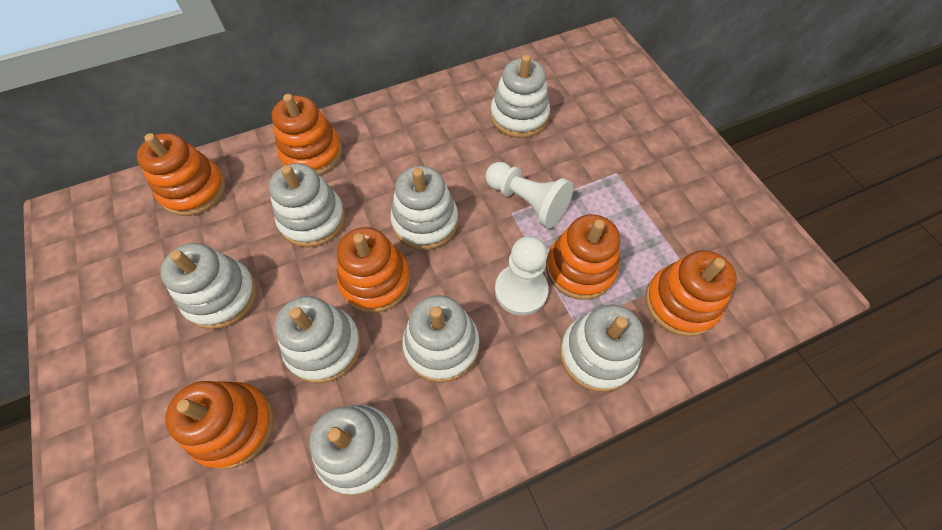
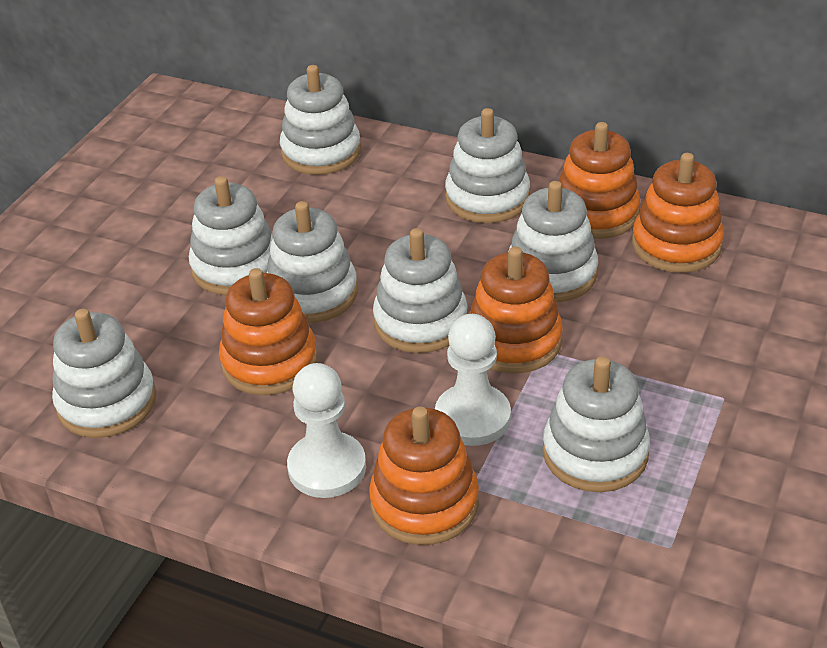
orange stacking toy: [137,133,226,216] [165,381,274,469] [272,94,342,175] [337,227,411,313] [546,214,620,300] [645,250,737,337] = 6 -> [219,268,318,395] [369,406,479,545] [469,247,563,374] [559,122,641,239] [632,153,724,273] = 5

